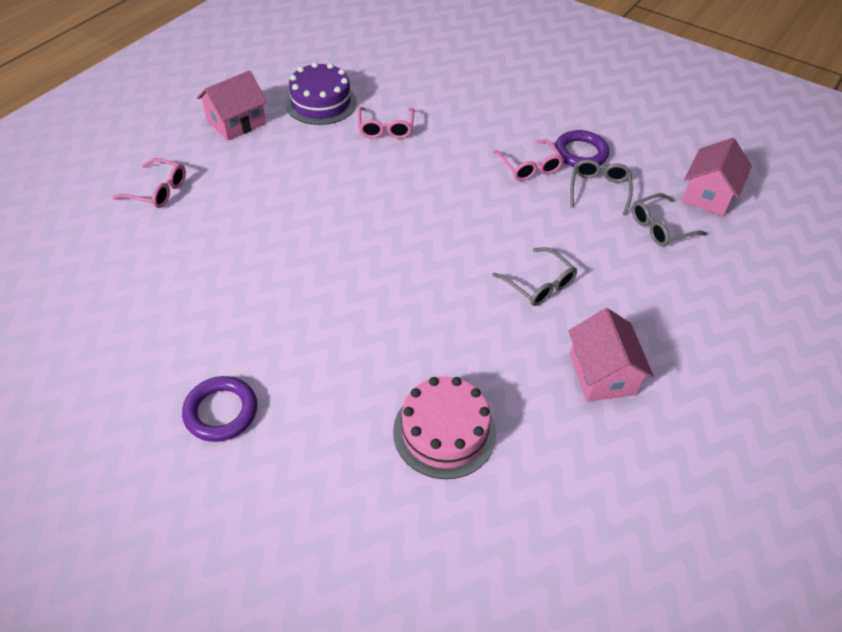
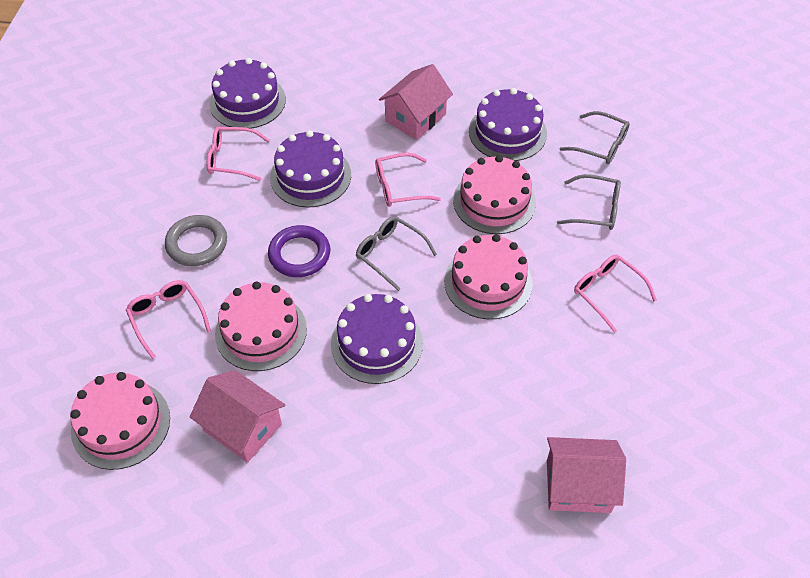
grey ring: none = 0 -> [165,215,227,266] = 1
pink cake: [393,377,496,479] = 1 -> [70,372,170,470] [215,281,307,371] [444,234,533,319] [453,155,536,234] = 4
pink glasses: [112,158,186,208] [358,107,414,139] [493,139,564,181] = 3 -> [126,280,211,359] [207,127,270,181] [375,153,441,207] [574,255,657,333] = 4
purple cake: [285,62,357,125] = 1 -> [209,58,286,129] [270,130,351,208] [331,294,423,384] [469,88,547,161] = 4
purple ring: [182,376,257,442] [555,130,609,167] = 2 -> [268,225,330,277] = 1

